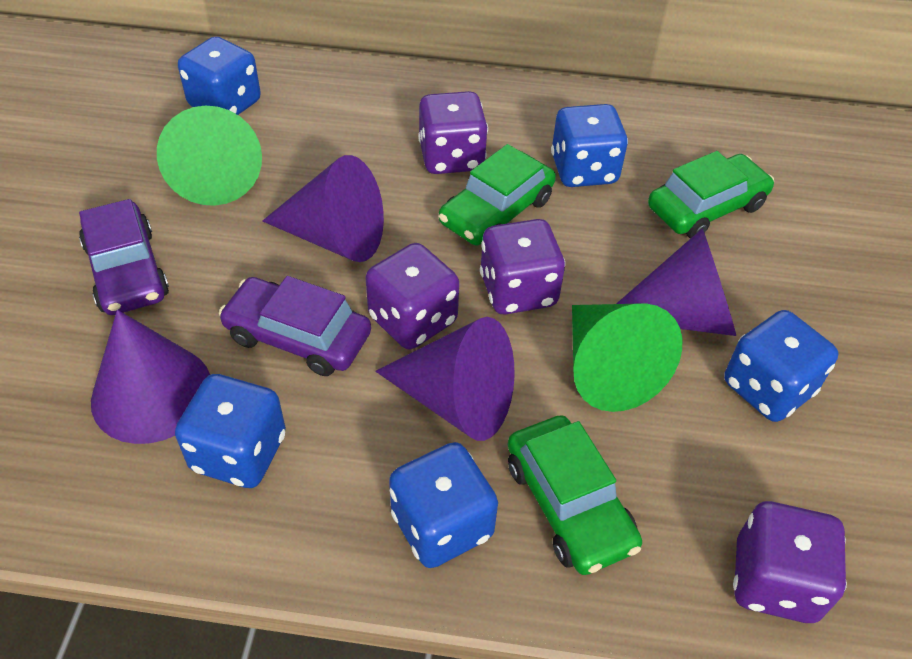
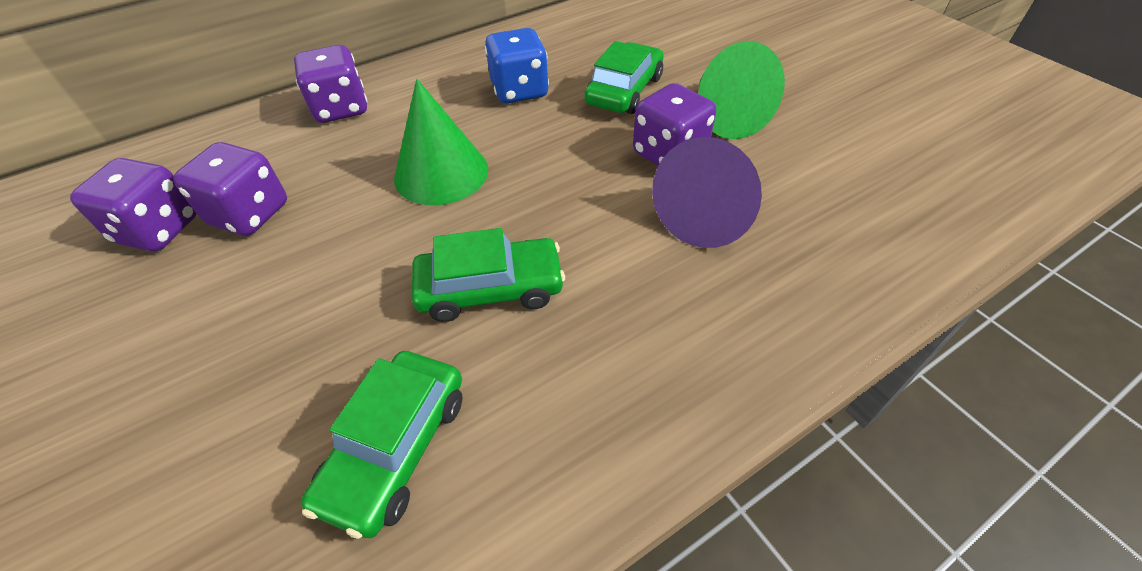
blue dice: [175,374,286,488] [178,36,261,115] [389,442,498,568] [551,104,628,187] [724,310,838,422] = 5 -> [485,28,549,103] = 1
purple car: [79,199,169,315] [219,276,371,376] = 2 -> none = 0
purple cone: [91,310,210,444] [263,155,384,262] [375,317,515,441] [616,229,736,336] = 4 -> [652,137,762,248] = 1

